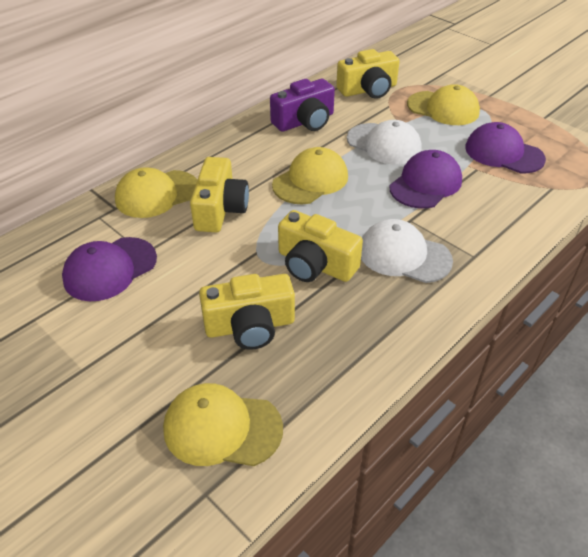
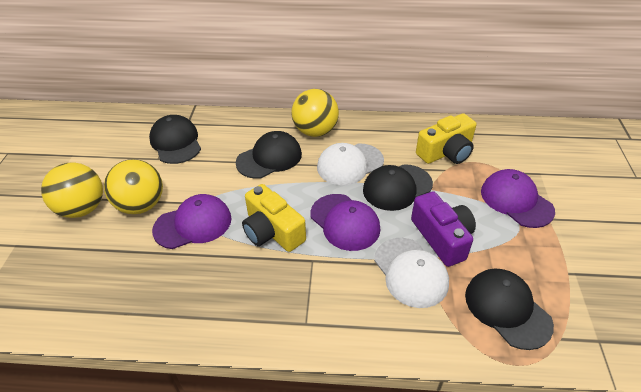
black cap: none = 0 -> [149,115,201,164] [236,131,302,179] [363,164,433,211] [465,269,554,350] = 4
yellow ball: none = 0 -> [41,163,103,218] [104,159,163,214] [292,89,339,137] = 3
yellow camera: [190,157,249,232] [199,274,295,350] [278,210,363,282] [336,49,400,99] = 4 -> [242,184,306,252] [416,113,476,164] = 2
yellow cap: [115,167,197,218] [163,383,283,466] [272,147,348,204] [407,84,480,125] = 4 -> none = 0

